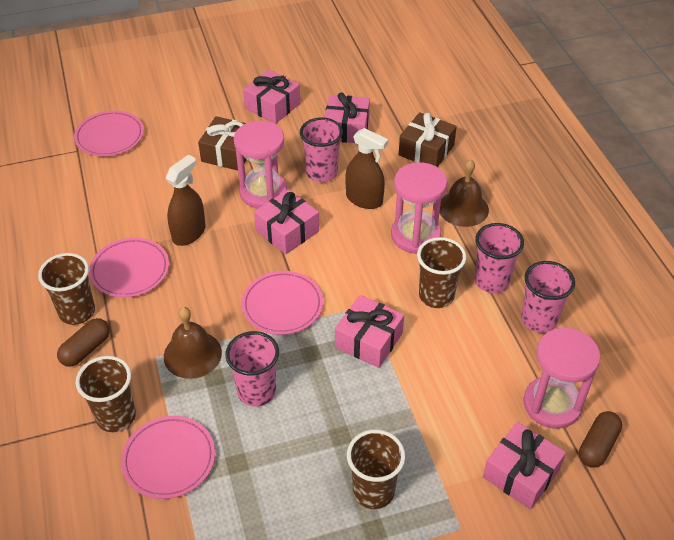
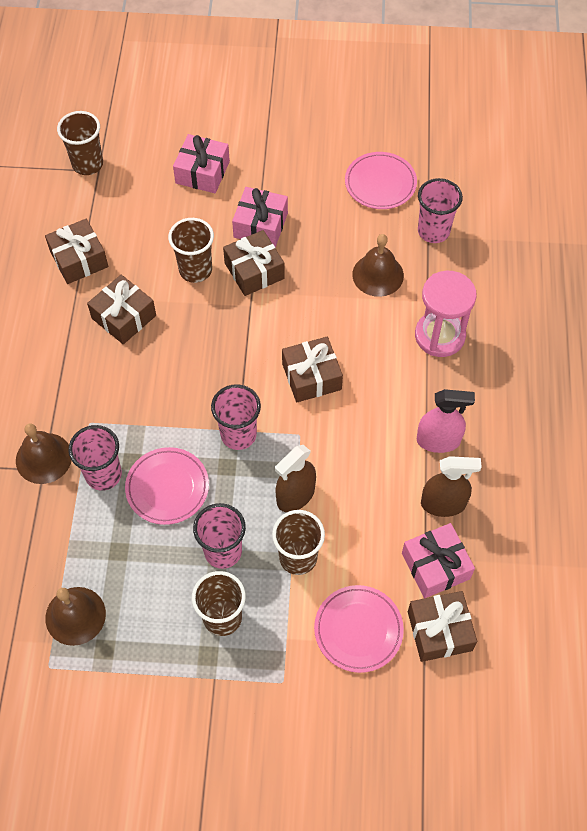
brown bell: [164,307,222,379] [440,159,489,227] = 2 -> [16,423,71,484] [45,587,106,646] [352,234,404,297] = 3
brown capsule: [57,318,110,367] [579,411,622,468] = 2 -> none = 0
brown gift: [198,116,247,170] [399,112,457,167] = 2 -> [45,219,108,284] [87,275,156,344] [223,230,285,296] [282,337,343,402] [408,591,477,662] = 5
pink gift: [243,70,300,124] [254,189,319,254] [324,92,370,143] [335,295,404,368] [483,422,566,509] = 5 -> [173,134,230,193] [232,187,288,247] [402,523,475,598] = 3
pink hourglass: [234,121,287,208] [391,162,447,254] [523,327,600,429] = 3 -> [415,271,477,357] = 1
pink plate: [74,111,144,157] [89,238,169,298] [121,416,215,499] [241,271,323,335] = 4 -> [125,447,209,525] [314,585,404,673] [345,152,417,209] = 3
pink spray bottle: none = 0 -> [417,389,475,453] = 1

